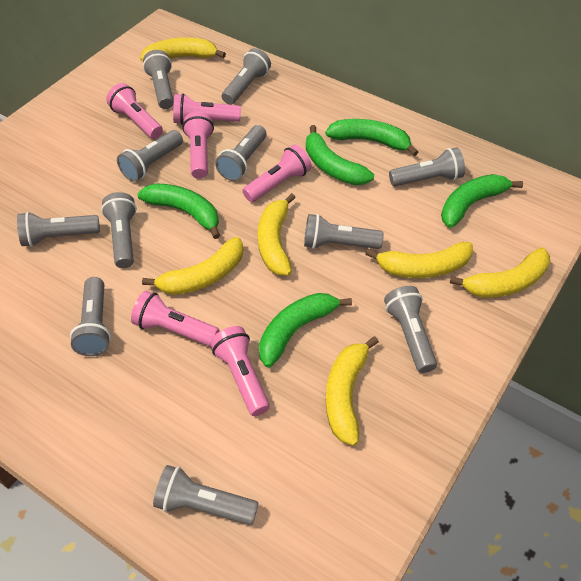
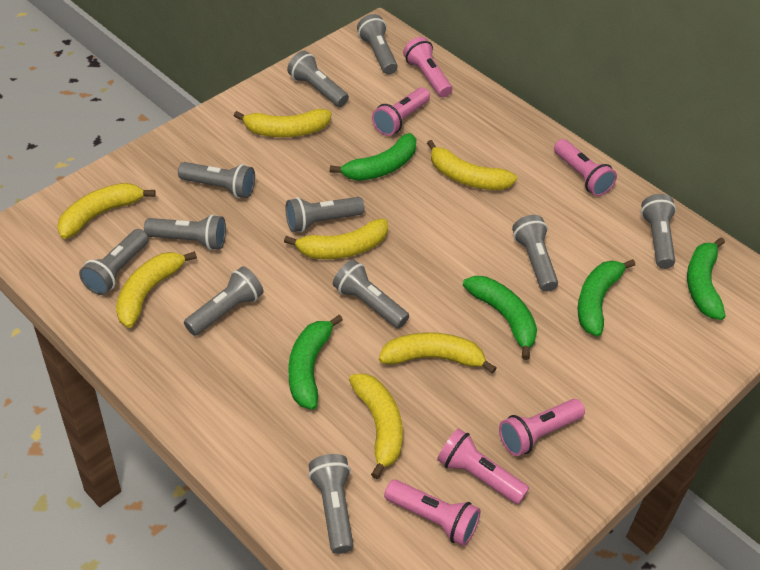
yellow banana: [140,37,226,62] [142,237,243,295] [258,193,296,276] [326,336,379,446] [366,242,473,278] [450,247,550,298] = 6 -> [57,183,156,239] [116,251,197,328] [234,109,332,137] [284,219,388,259] [349,373,403,479] [379,332,496,374] [427,140,517,190] = 7

